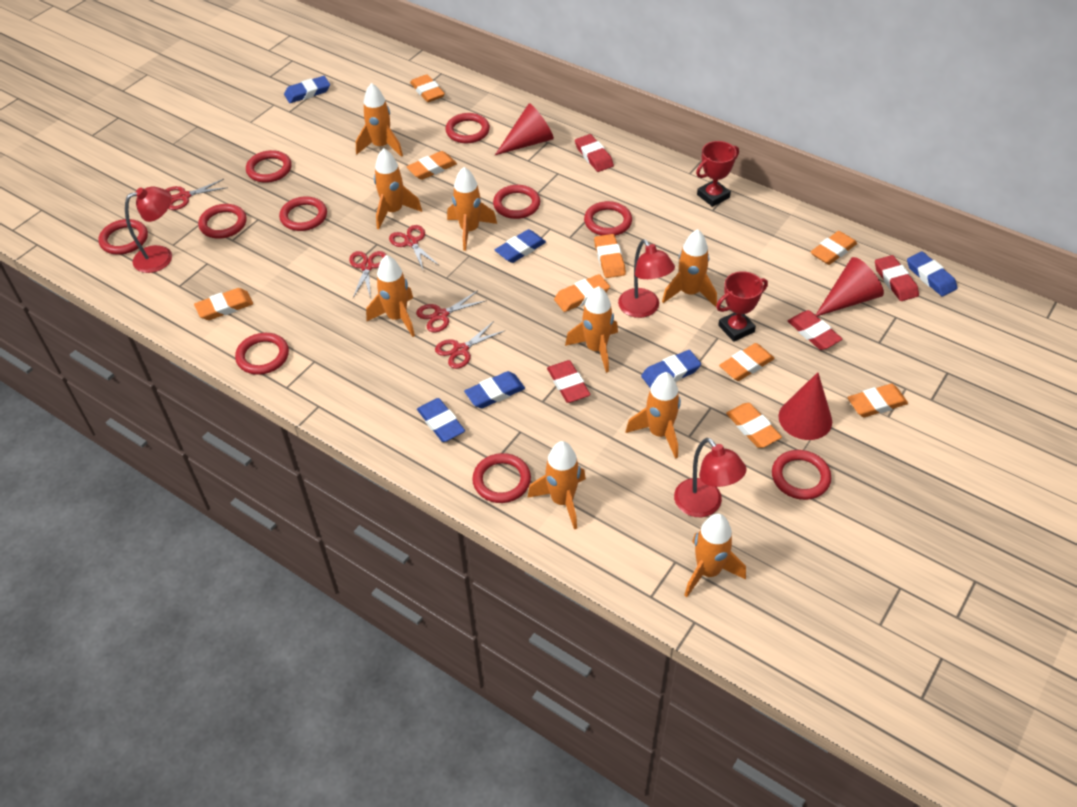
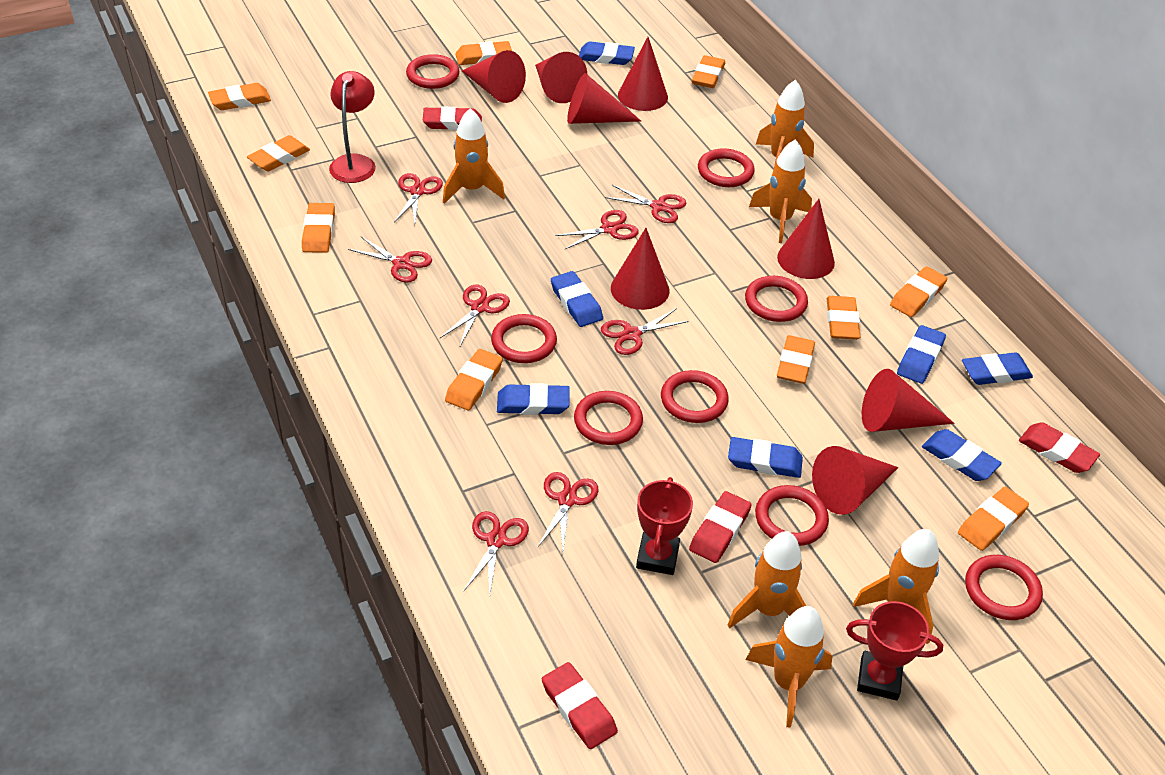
blue eraser: [284,76,330,103] [417,398,465,442] [464,371,525,408] [495,229,546,263] [641,350,701,388] [907,251,957,296] = 6 -> [497,383,570,415] [551,271,603,327] [579,41,635,65] [728,437,803,478] [897,325,946,384] [922,429,1002,481] [962,352,1033,385] = 7
orange eraser: [194,288,253,320] [406,151,457,180] [410,74,445,102] [554,274,610,312] [594,234,626,278] [719,343,775,381] [726,403,782,448] [811,231,857,265] [847,384,908,417] = 9 -> [208,83,271,110] [247,135,310,171] [302,203,335,253] [445,349,503,411] [455,41,512,65] [692,55,726,88] [777,335,815,384] [827,296,861,340] [890,266,948,317] [958,487,1029,551] = 10
orange rocket: [356,83,403,157] [366,255,415,337] [374,148,422,229] [447,167,497,251] [527,441,586,529] [565,286,618,373] [626,372,681,459] [662,229,717,307] [684,513,746,597] = 9 -> [443,108,505,204] [727,531,806,629] [746,606,832,728] [749,139,812,243] [756,80,814,167] [853,529,939,644] = 6
red cone: [495,103,554,155] [778,372,832,440] [816,257,884,316] = 3 -> [462,50,526,103] [535,52,587,103] [567,73,641,124] [611,228,670,310] [618,37,668,111] [777,199,835,279] [812,446,899,515] [862,369,955,432] = 8
red lamp: [125,187,172,273] [618,239,675,318] [674,438,747,517] = 3 -> [329,71,376,183] = 1
red ring: [98,219,148,255] [198,204,247,239] [235,333,289,375] [246,150,292,183] [279,196,327,231] [446,113,490,143] [472,453,531,503] [493,185,540,219] [584,201,632,236] [772,450,831,500] = 10 -> [406,54,459,89] [491,314,557,363] [574,391,643,445] [661,370,729,423] [698,148,755,187] [745,276,808,322] [755,485,829,546] [965,555,1043,620] = 8
red scissors: [165,179,228,210] [349,251,386,298] [389,225,438,269] [416,291,487,332] [435,321,504,369] = 5 -> [348,237,432,283] [394,173,443,224] [440,285,510,346] [463,511,529,596] [537,472,599,551] [555,210,639,249] [601,308,689,355] [605,185,686,223] = 8

